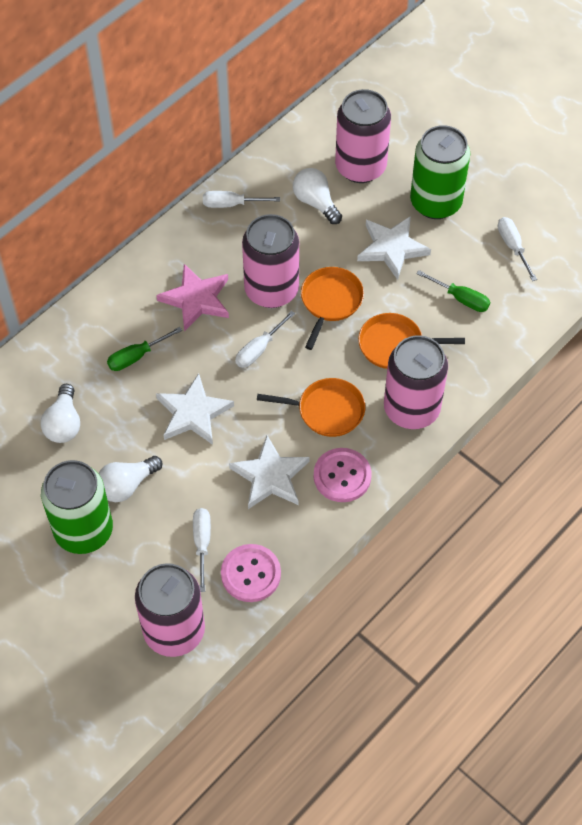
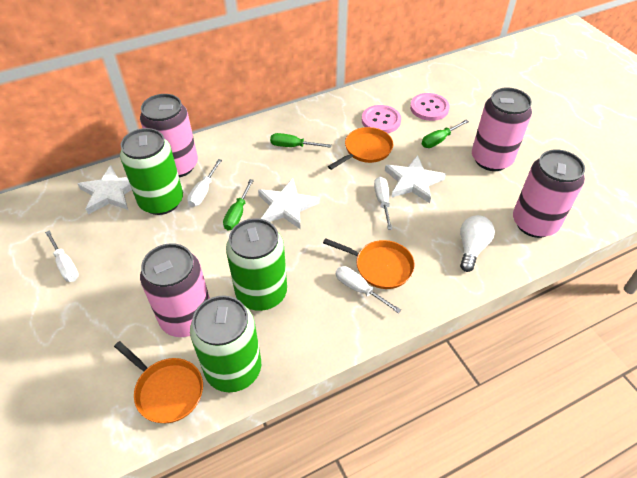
green can: [41,460,113,554] [410,125,470,219] = 2 -> [120,128,183,215] [190,295,261,392] [226,218,287,311] = 3
green screwdriver: [107,327,182,371] [416,270,490,312] = 2 -> [223,179,254,231] [270,133,332,148] [422,120,469,148] = 3
pink star: [156,264,229,331] = 1 -> none = 0
white light bulb: [41,384,80,443] [98,456,162,502] [293,168,342,224] = 3 -> [460,215,495,272] = 1

